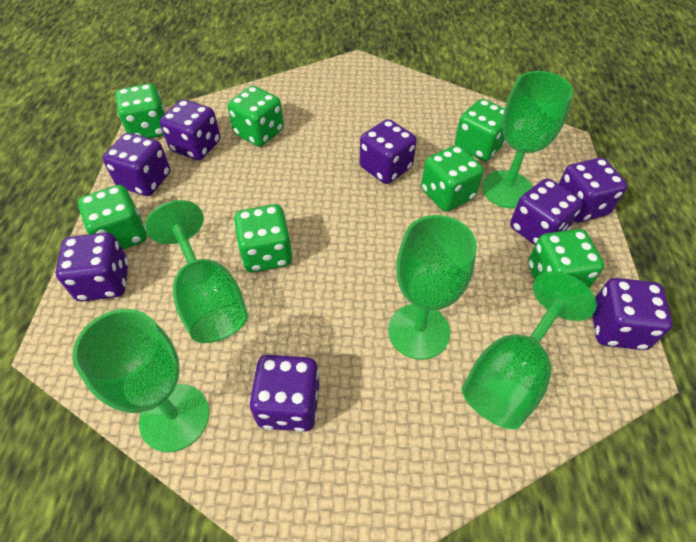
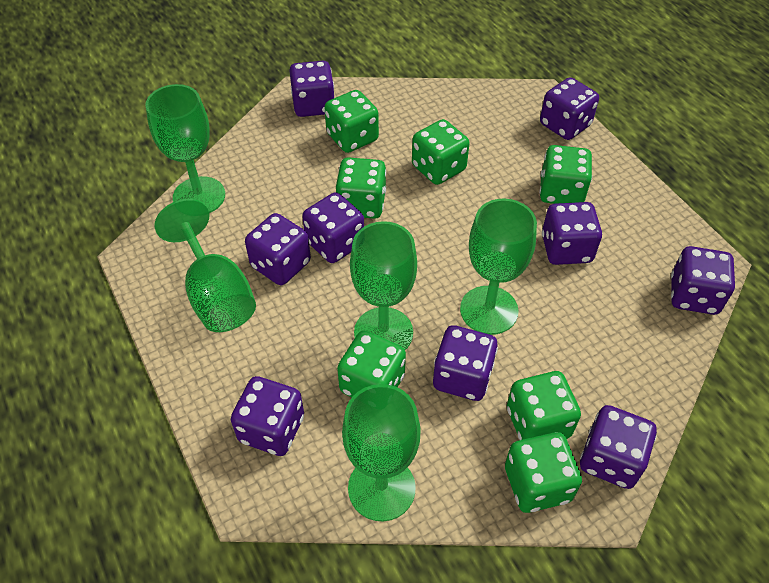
purple dice: [56,233,128,301] [103,133,170,196] [160,99,220,160] [249,355,319,432] [359,119,417,184] [510,178,583,245] [559,158,627,222] [592,278,673,350] = 8 -> [231,376,304,456] [245,213,311,285] [289,61,334,117] [302,192,364,263] [433,325,498,401] [540,77,599,140] [542,202,602,265] [580,405,657,489] [671,246,735,315] = 9

